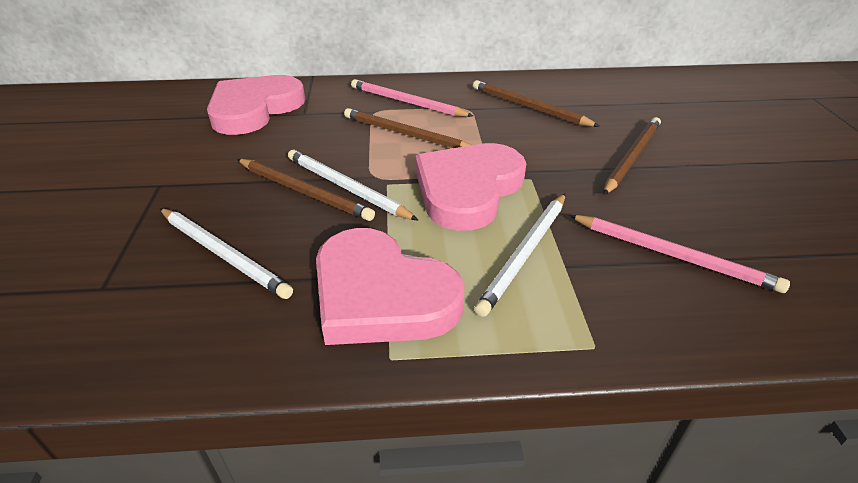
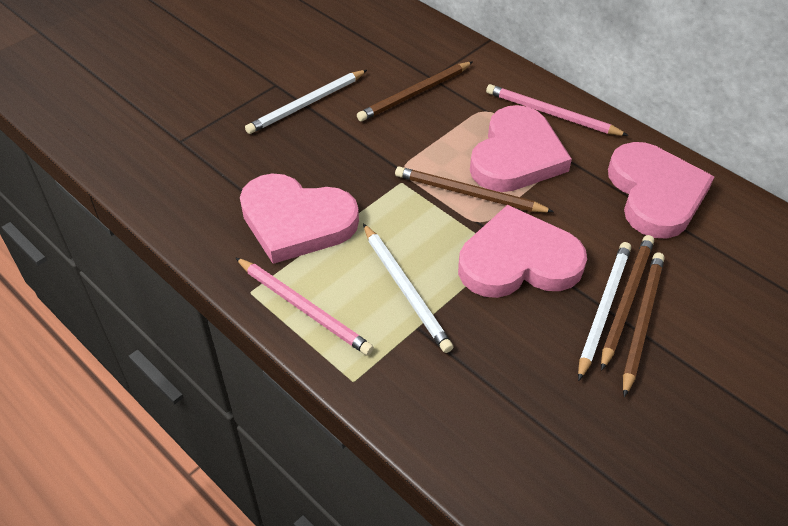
pink heart: [207,75,305,135] [316,228,464,345] [415,143,526,231] = 3 -> [240,174,359,264] [458,205,587,298] [470,105,572,192] [608,142,714,239] = 4

